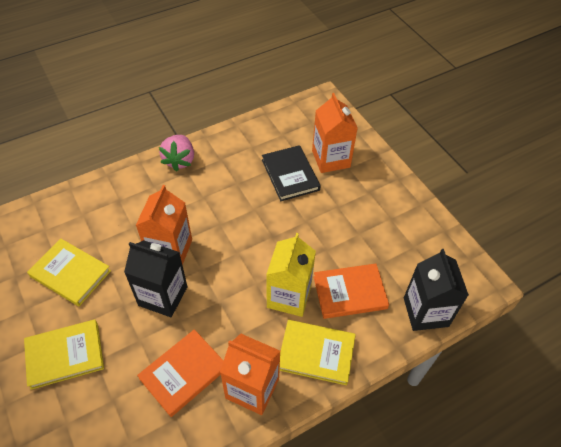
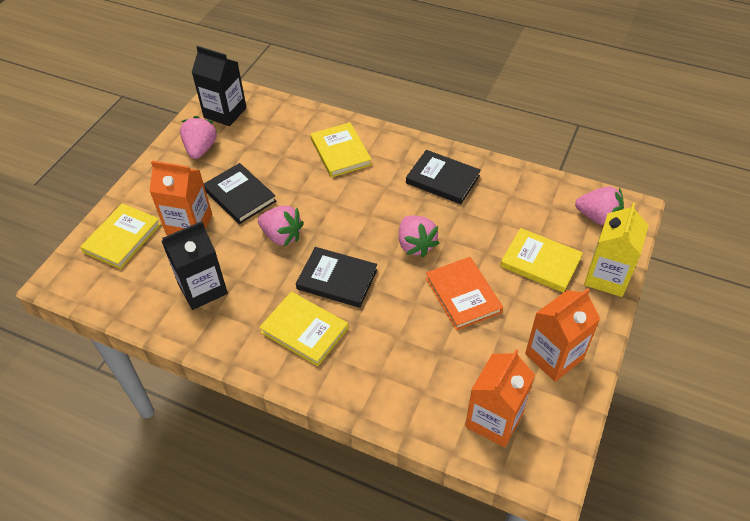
black book: [262,145,321,201] = 1 -> [204,163,276,224] [296,247,377,308] [406,150,481,204] = 3
orange book: [137,329,224,417] [314,263,389,319] = 2 -> [426,257,503,330] = 1
pink strawberry: [159,135,194,172] = 1 -> [180,116,217,159] [258,205,304,247] [399,216,439,257] [575,186,624,226] = 4
yellow book: [24,319,104,390] [27,239,111,306] [279,320,356,385] = 3 -> [80,203,161,269] [259,292,348,366] [310,122,372,178] [500,228,583,293] = 4

